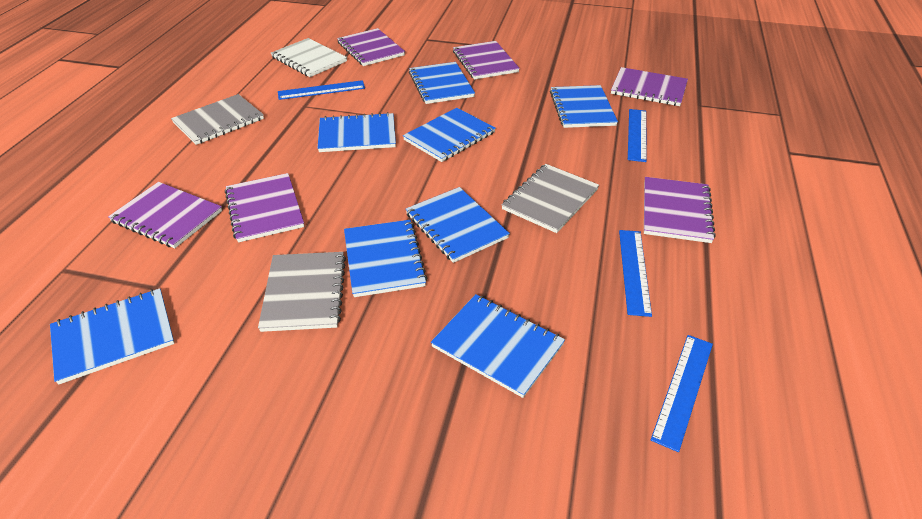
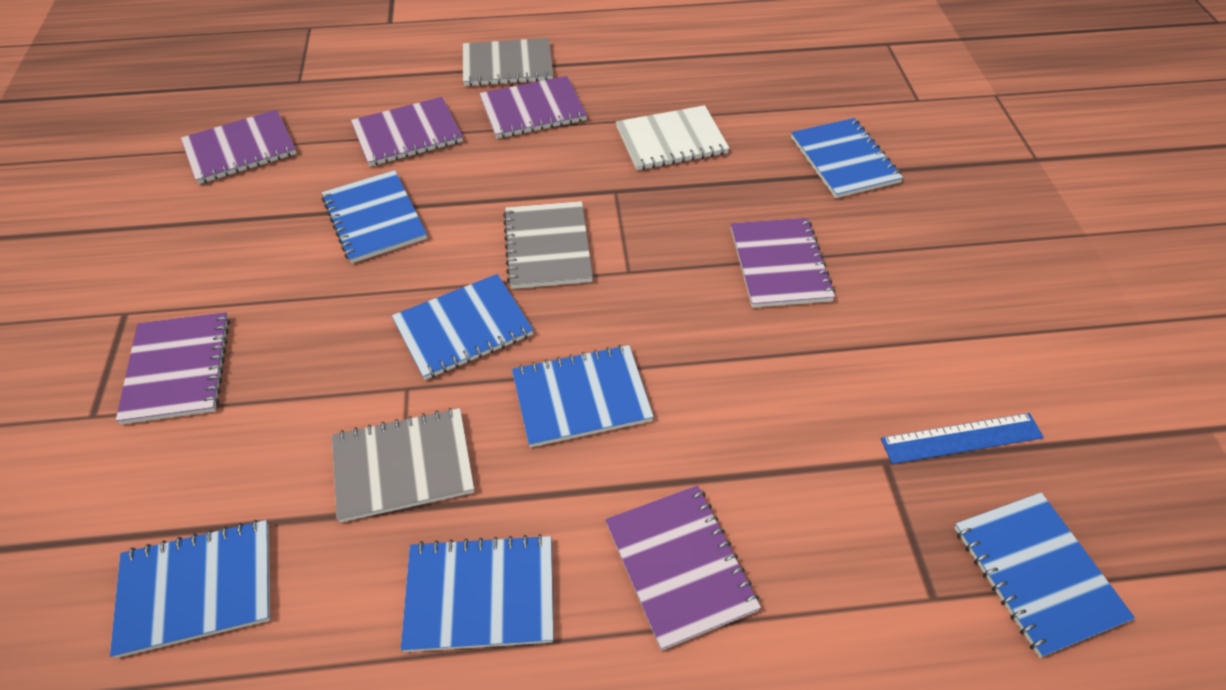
blue notebook: [50,288,175,385] [318,112,396,152] [344,220,427,297] [403,108,496,162] [406,187,510,263] [409,62,475,104] [431,294,565,398] [550,85,618,128] = 8 -> [110,520,270,658] [322,170,427,263] [392,274,533,380] [401,534,554,652] [512,345,654,447] [791,118,903,198] [954,492,1135,658] = 7
blue ruler: [278,80,365,100] [619,230,652,317] [628,109,647,162] [651,335,713,452] = 4 -> [881,413,1044,464] = 1

